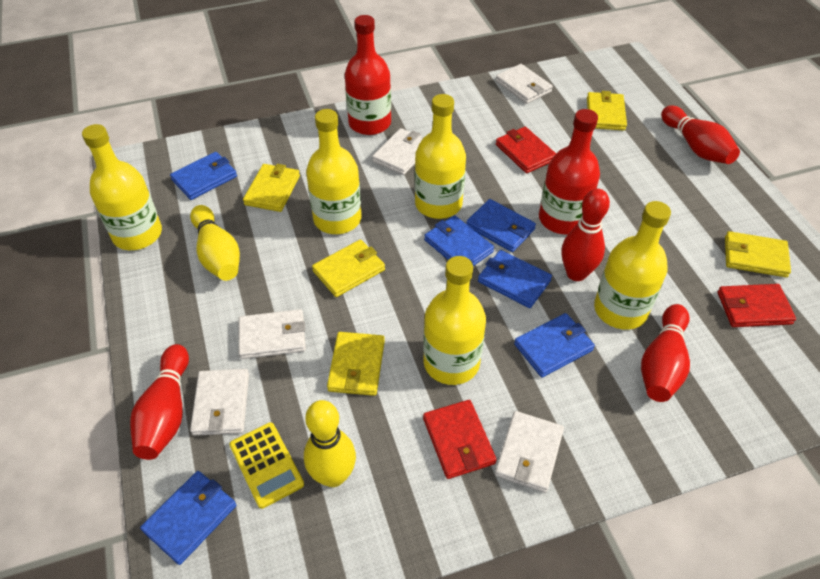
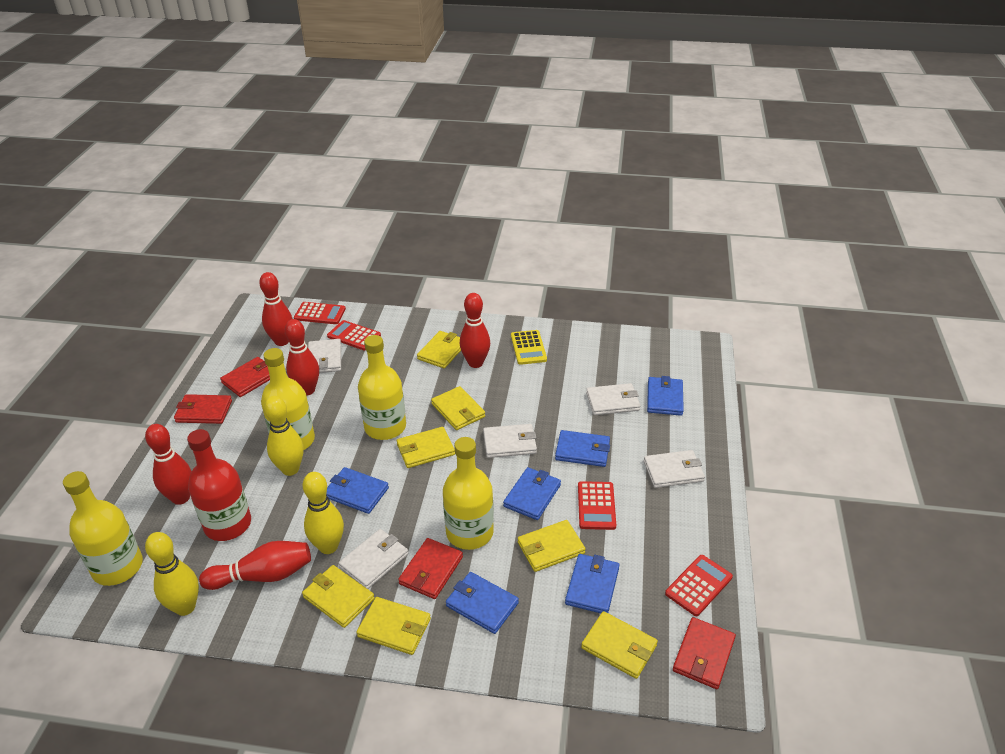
red bottle: [345,15,391,135] [539,109,600,234] = 2 -> [187,429,251,541] = 1
red bowling pin: [130,344,189,460] [561,189,610,281] [641,304,690,402] [661,105,740,164] = 4 -> [145,424,192,505] [199,541,311,590] [259,272,293,346] [285,319,319,396] [460,293,490,368] = 5
red calculator: none = 0 -> [294,302,346,324] [327,320,381,351] [578,481,616,530] [665,555,733,616] = 4
red wallet: [423,400,497,479] [496,127,556,173] [717,284,796,327] = 3 -> [174,394,232,424] [220,357,270,397] [398,538,463,599] [673,617,736,689] = 4
yellow bottle: [82,124,162,250] [306,109,362,234] [415,94,466,219] [423,256,486,385] [594,201,671,330] = 5 -> [63,471,143,586] [261,348,315,450] [358,335,406,440] [443,437,494,550] = 4
yellow bowling pin: [190,205,240,281] [304,400,356,487] = 2 -> [145,532,199,616] [264,396,304,476] [303,472,344,554] = 3
yellow wallet: [243,164,300,212] [312,239,385,297] [327,332,385,396] [587,91,627,131] [725,231,791,277] = 5 -> [302,565,375,628] [356,597,431,655] [397,427,455,468] [417,331,461,369] [431,386,485,430] [518,520,585,572] [581,611,658,679] = 7

